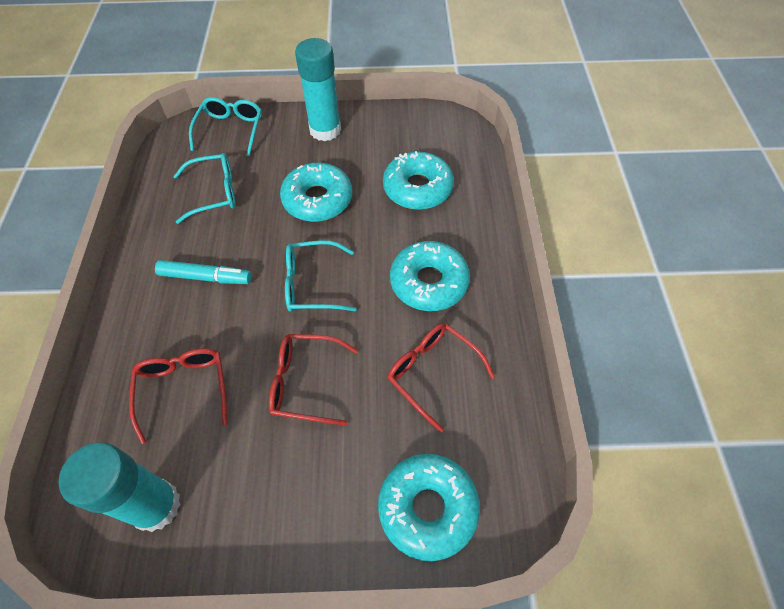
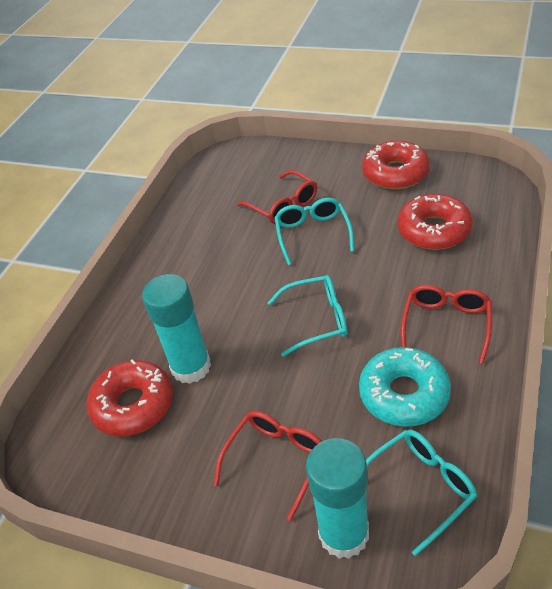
red donut: none = 0 -> [86,359,173,437] [362,141,430,189] [398,194,473,250] = 3
turquoise donut: [280,163,352,222] [378,454,480,561] [383,151,454,210] [390,241,470,311] = 4 -> [359,347,451,427] = 1
turquoise marker: [155,260,252,284] = 1 -> none = 0

